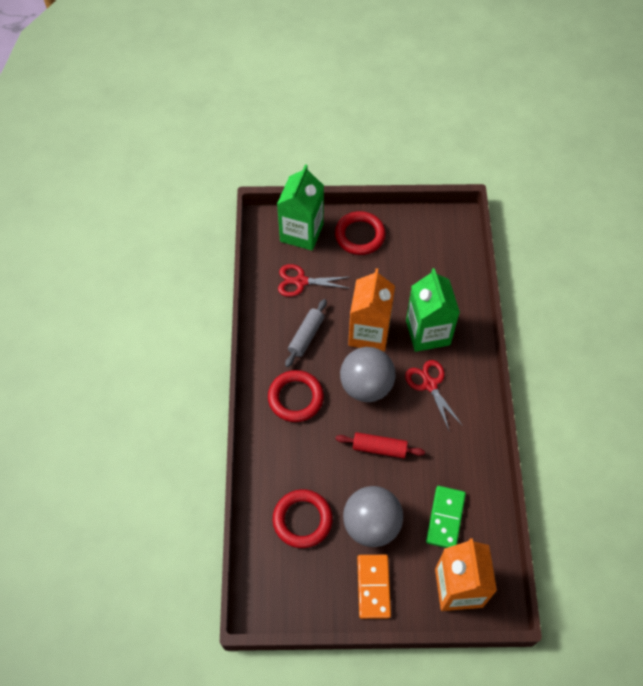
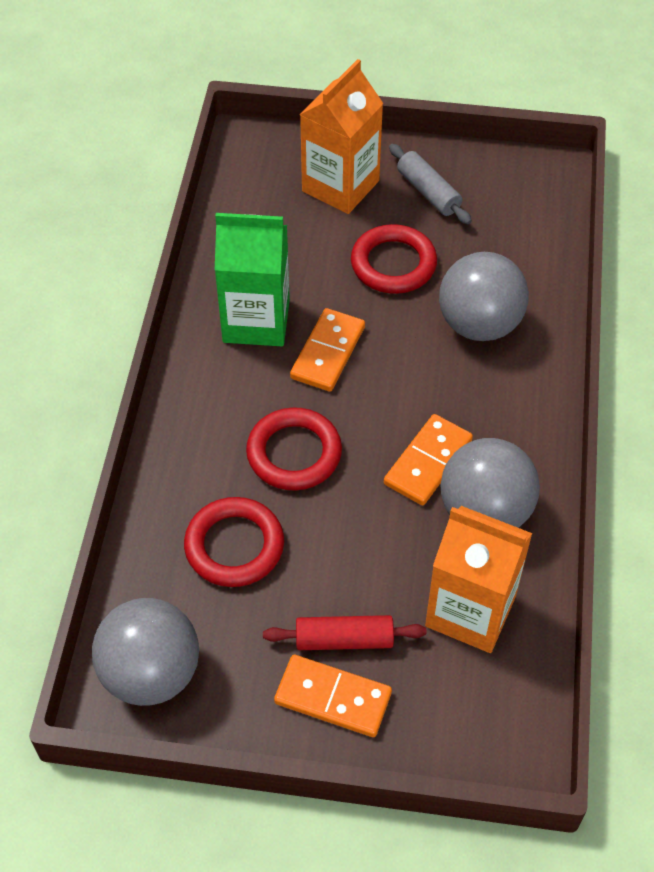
green carton: [277,164,324,251] [406,268,460,352] = 2 -> [215,213,290,346] = 1
green domino: [426,486,466,548] = 1 -> none = 0
grey ball: [340,347,395,402] [343,486,403,547] = 2 -> [92,598,199,706] [439,252,529,341] [440,438,540,528] = 3
orange domino: [357,555,391,619] = 1 -> [274,655,392,737] [290,308,365,391] [384,414,473,505] = 3
red scissors: [278,264,351,297] [405,360,463,432] = 2 -> none = 0

